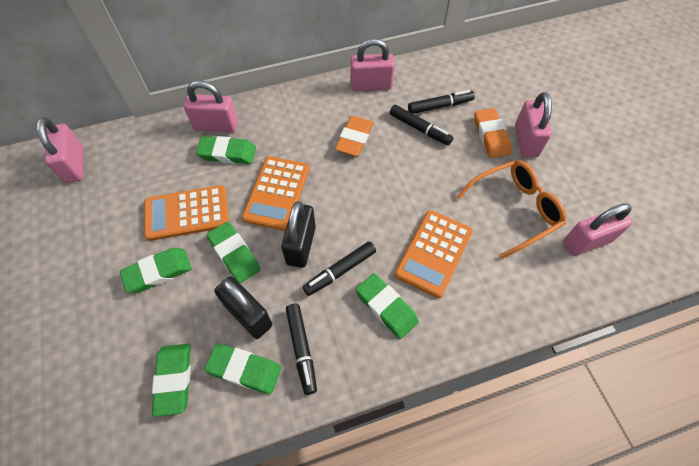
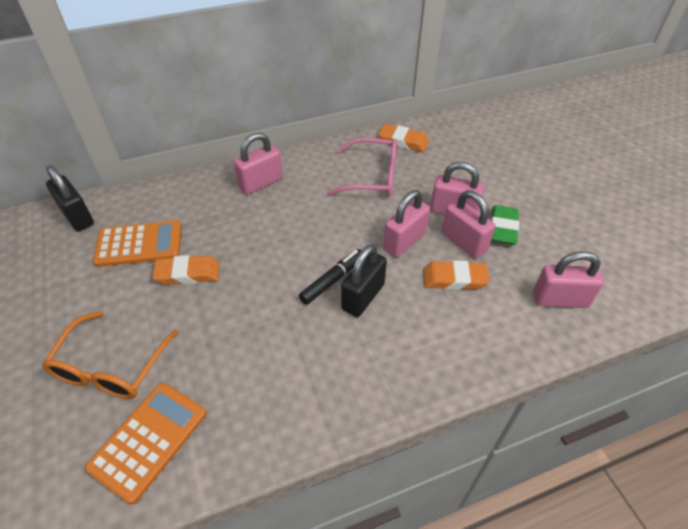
black marker: [286,304,317,395] [303,242,376,296] [389,105,453,145] [408,90,475,114] = 4 -> [299,249,361,305] = 1
green eraser: [120,248,192,293] [152,344,191,417] [196,136,256,164] [204,343,281,394] [207,222,261,283] [356,273,419,339] = 6 -> [491,205,519,245] = 1
orange calculator: [144,185,229,241] [242,156,309,231] [395,210,473,298] = 3 -> [85,383,207,505] [93,221,182,267] = 2
orange eraser: [335,116,373,156] [474,108,512,158] = 2 -> [152,255,220,285] [378,124,429,152] [423,260,490,290] = 3
pink glasses: none = 0 -> [327,138,397,196] = 1

